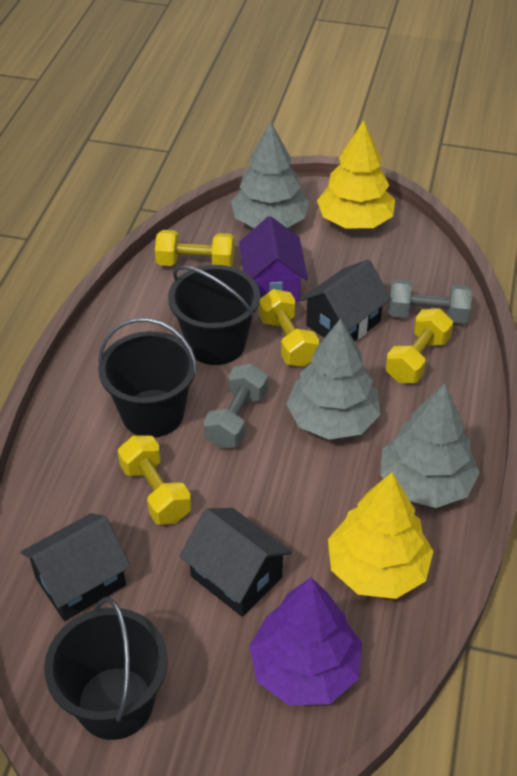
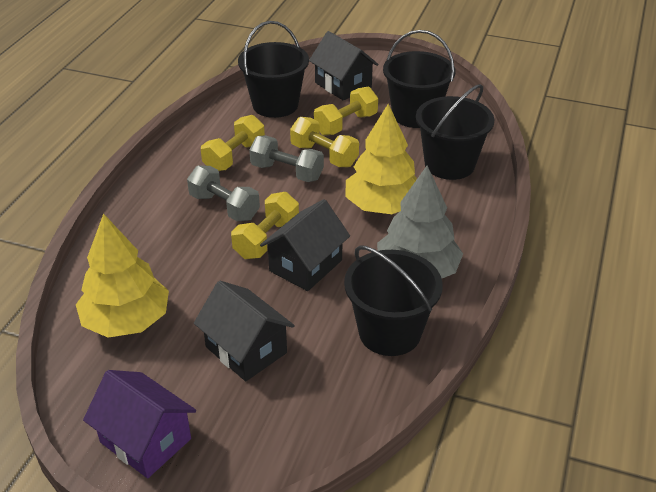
black bucket: [44,597,168,740] [98,318,198,438] [168,265,260,365] = 3 -> [238,21,309,118] [344,245,443,356] [383,30,456,128] [416,84,494,180] = 4
grey tree: [231,121,309,228] [286,318,381,440] [380,384,480,508] = 3 -> [377,165,463,278] = 1
purple tree: [249,577,362,706] = 1 -> none = 0

